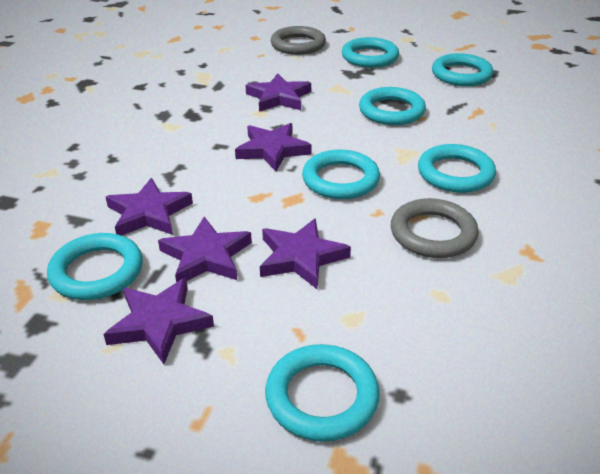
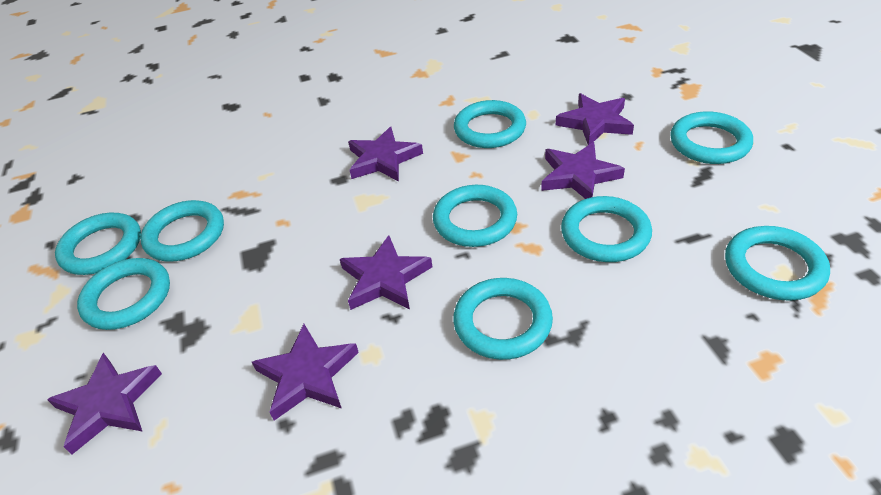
grey ring: [271,26,326,55] [391,198,479,258] = 2 -> none = 0
turquoise ring: [47,233,143,300] [265,344,380,441] [302,150,380,199] [342,37,399,68] [359,87,426,125] [418,144,496,193] [432,53,493,86] = 7 -> [55,213,141,275] [77,258,170,330] [141,200,224,261] [433,185,517,247] [453,278,553,360] [454,100,526,148] [561,196,652,262] [670,111,753,164] [725,226,830,301] = 9

